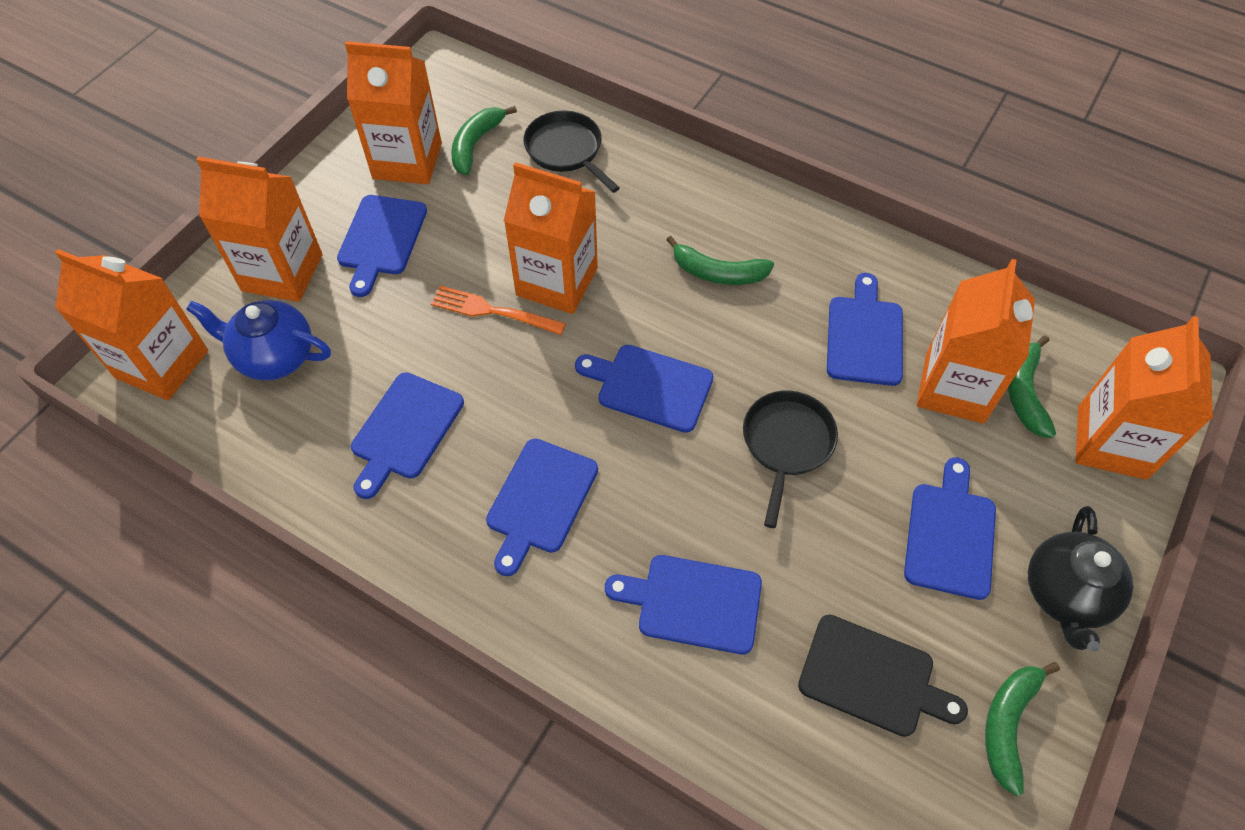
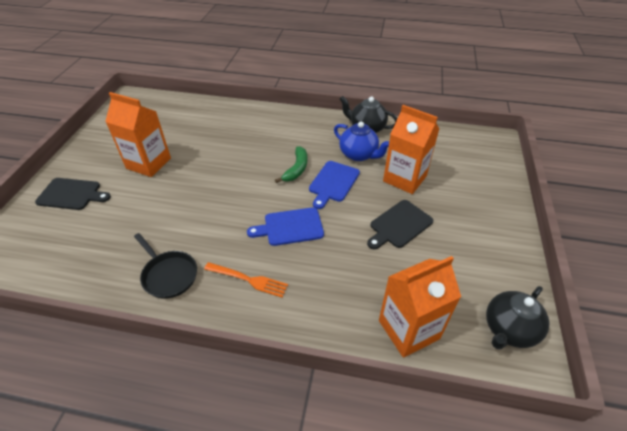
black cutting board: [798,614,968,737] = 1 -> [35,178,111,210] [367,200,433,249] = 2
black pan: [523,111,620,193] [743,391,838,528] = 2 -> [134,233,197,299] = 1
black teapot: [1028,506,1134,652] = 1 -> [340,96,398,133] [486,286,550,350] = 2
blue cutting board: [337,195,427,297] [351,372,464,499] [486,438,598,576] [575,345,713,433] [605,555,762,654] [827,273,903,386] [904,457,996,600] = 7 -> [247,207,324,246] [309,161,360,209] = 2
green banana: [451,106,517,175] [666,236,774,285] [985,662,1060,796] [1008,335,1056,438] = 4 -> [275,146,307,183] = 1
orange carton: [55,249,208,401] [196,157,322,302] [345,41,442,184] [504,162,598,314] [917,259,1035,424] [1076,316,1213,480] = 6 -> [105,92,171,177] [379,256,461,358] [383,105,439,194] = 3

